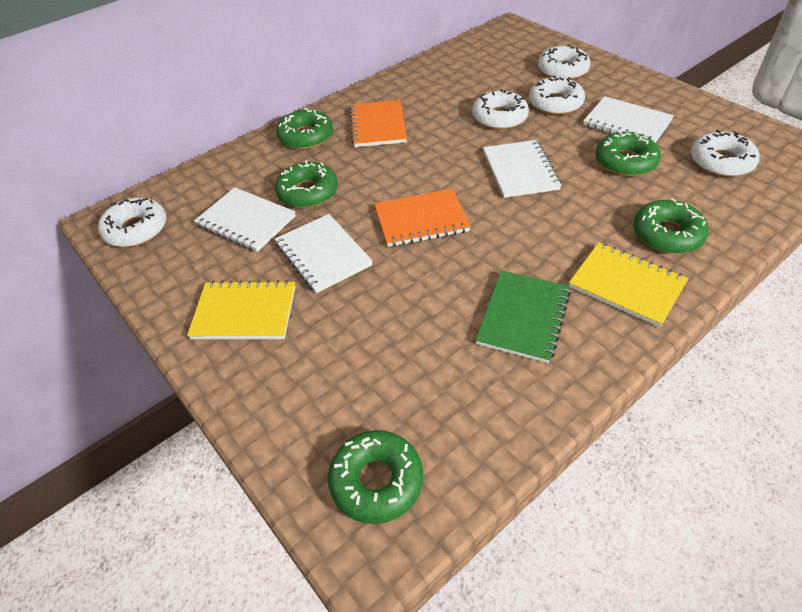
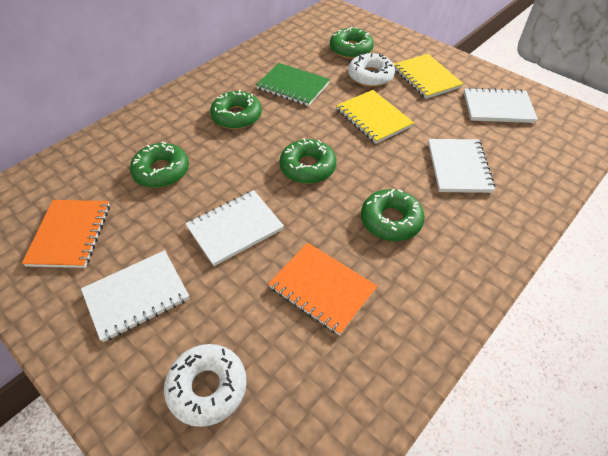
white donut: [98,197,166,247] [472,89,529,130] [529,76,585,115] [538,45,591,80] [691,130,760,177] = 5 -> [164,344,247,427] [348,53,395,87] = 2

